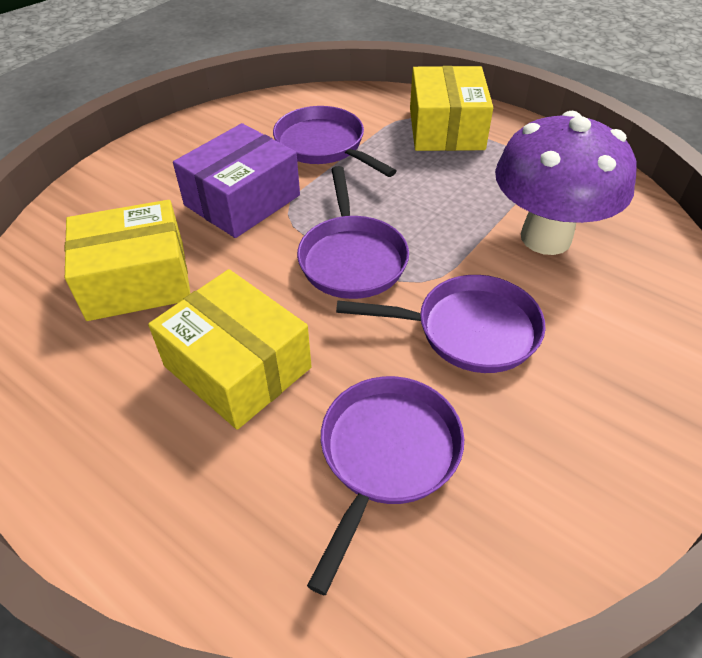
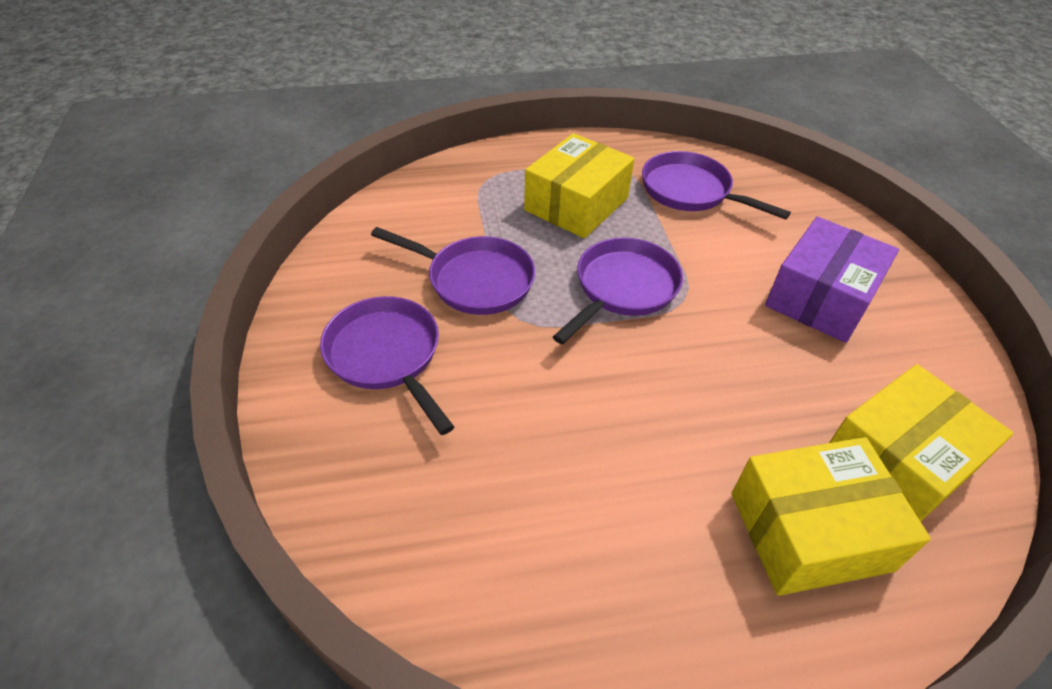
purple mushroom: [495,111,636,255] = 1 -> none = 0

